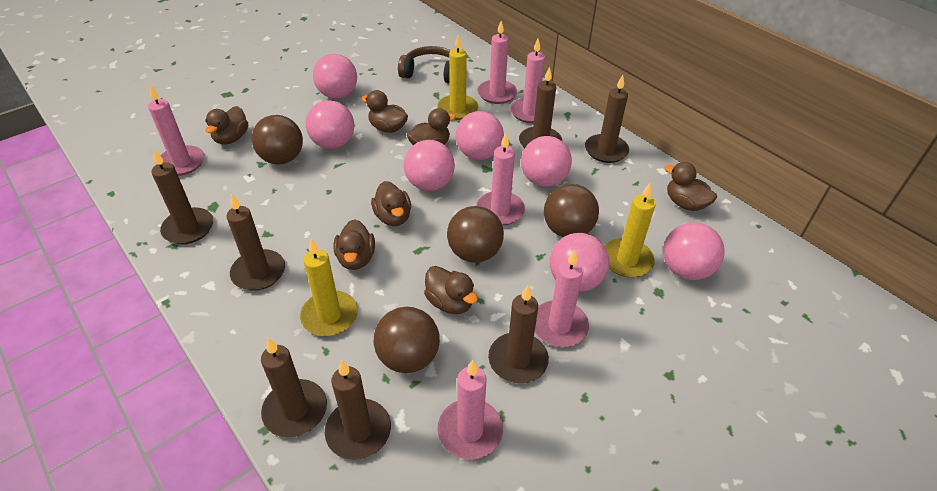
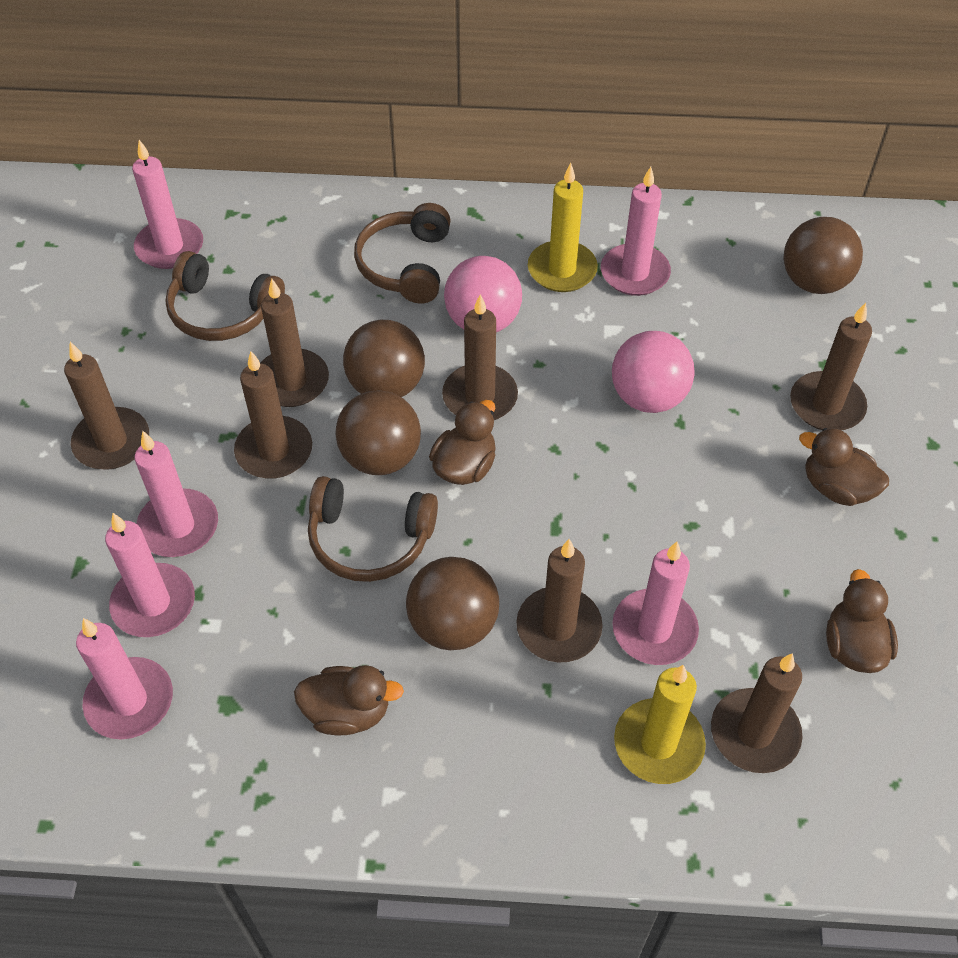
brown duck: [205,106,248,145] [334,219,375,270] [361,90,408,133] [371,181,411,226] [407,108,456,145] [424,266,478,314] [665,162,717,211] = 7 -> [294,665,404,735] [429,400,496,485] [799,428,889,506] [826,569,898,673] = 4
brown headphones: [398,46,451,83] = 1 -> [165,251,285,341] [308,476,438,582] [354,203,451,303] = 3
pink ball: [306,100,354,149] [313,54,357,99] [404,140,455,191] [456,111,504,160] [521,136,572,187] [550,233,609,292] [663,222,725,280] = 7 -> [444,256,522,332] [612,331,695,413] = 2
yellow candle: [300,239,358,336] [437,35,478,120] [604,183,656,278] = 3 -> [528,163,598,292] [614,665,706,784] = 2

